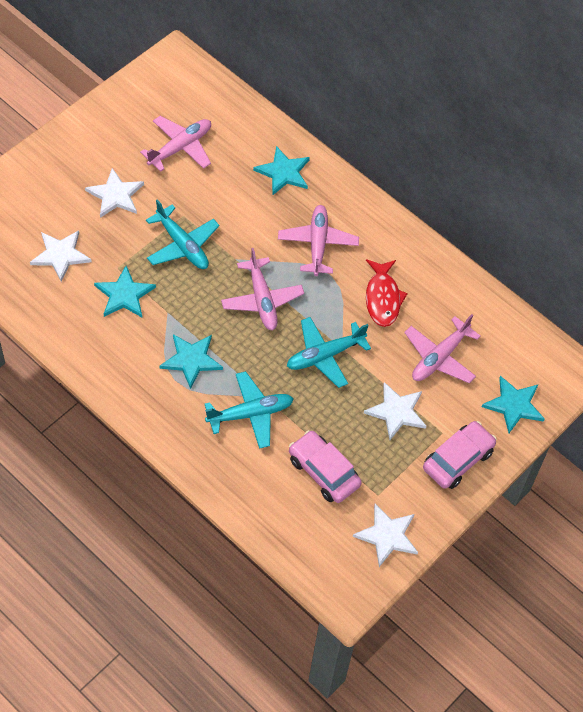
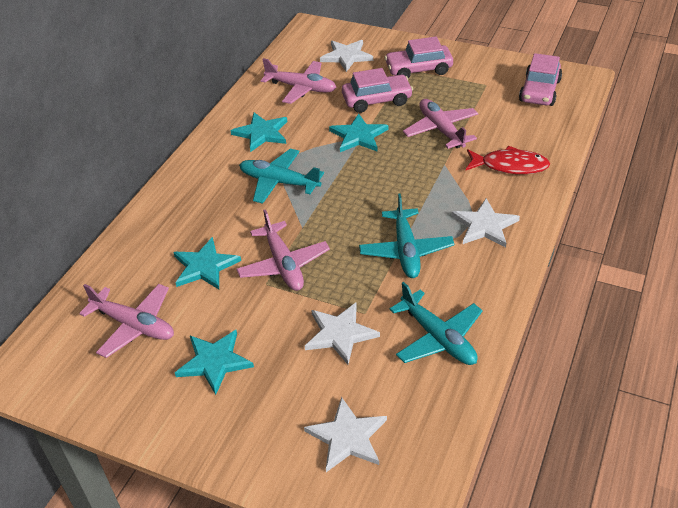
pink car: [289,430,362,503] [423,421,497,489] = 2 -> [342,68,413,113] [384,37,453,78] [519,53,562,106] = 3

